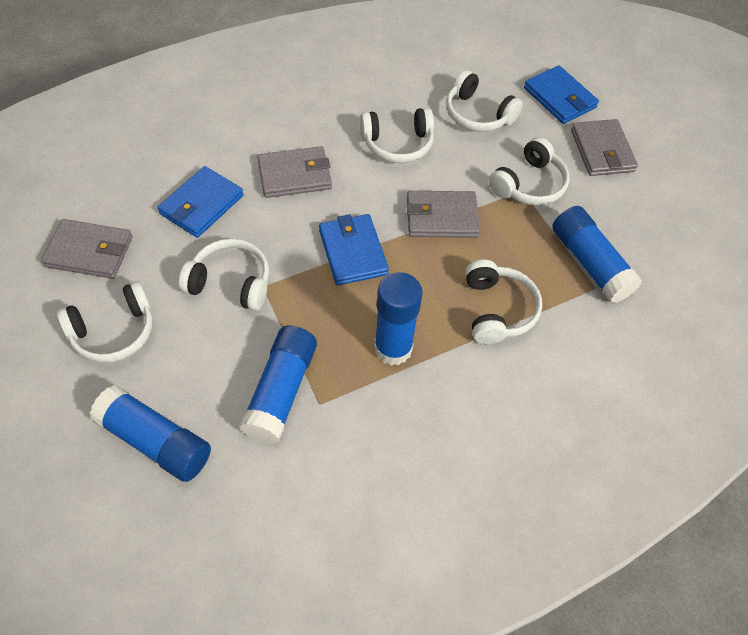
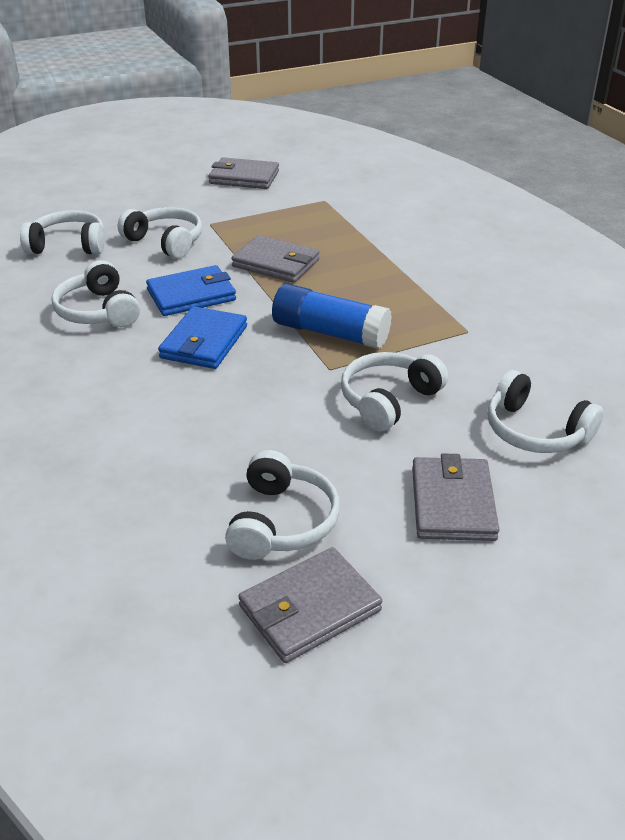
blue glue stick: [90,385,211,482] [239,325,317,444] [374,272,423,365] [552,206,642,303] = 4 -> [272,284,392,349] = 1
blue wallet: [158,166,244,238] [319,214,389,285] [524,65,599,124] = 3 -> [146,265,236,316] [158,306,247,369] = 2

